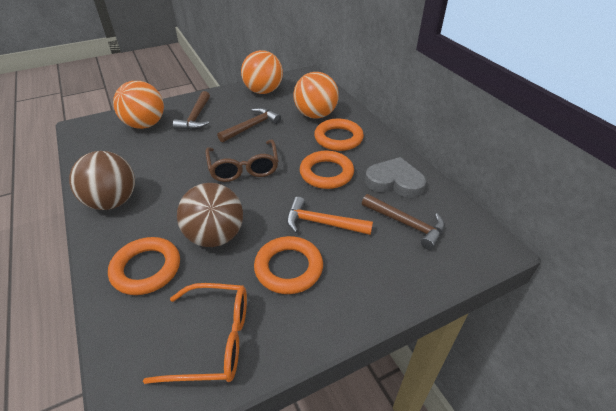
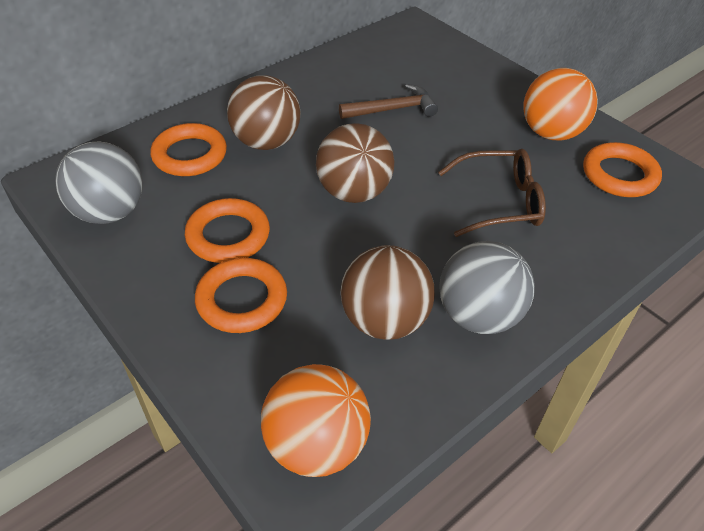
brown ball: [69,151,135,210] [177,183,243,247] = 2 -> [227,75,300,150] [316,123,394,203] [341,245,435,340] = 3
brown hammer: [173,91,210,130] [217,108,281,143] [362,194,445,250] = 3 -> [339,84,438,119] = 1
grey ball: none = 0 -> [55,141,143,224] [439,241,535,334] = 2
grey heart: [365,157,426,198] = 1 -> none = 0
orange ball: [113,81,164,129] [241,50,283,94] [293,72,339,119] = 3 -> [261,364,371,477] [524,68,598,141] = 2
orange glasses: [143,283,247,384] = 1 -> none = 0
orange hammer: [287,197,373,235] = 1 -> none = 0

